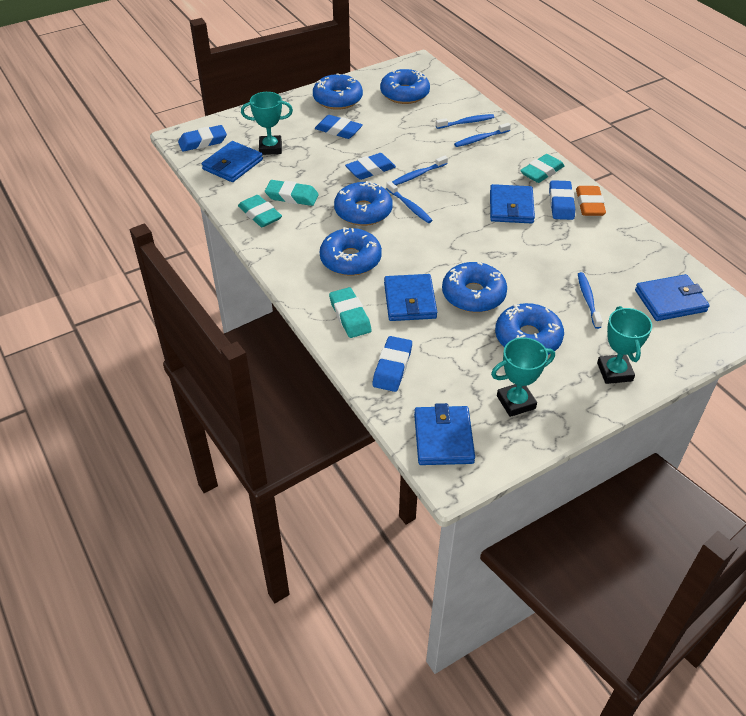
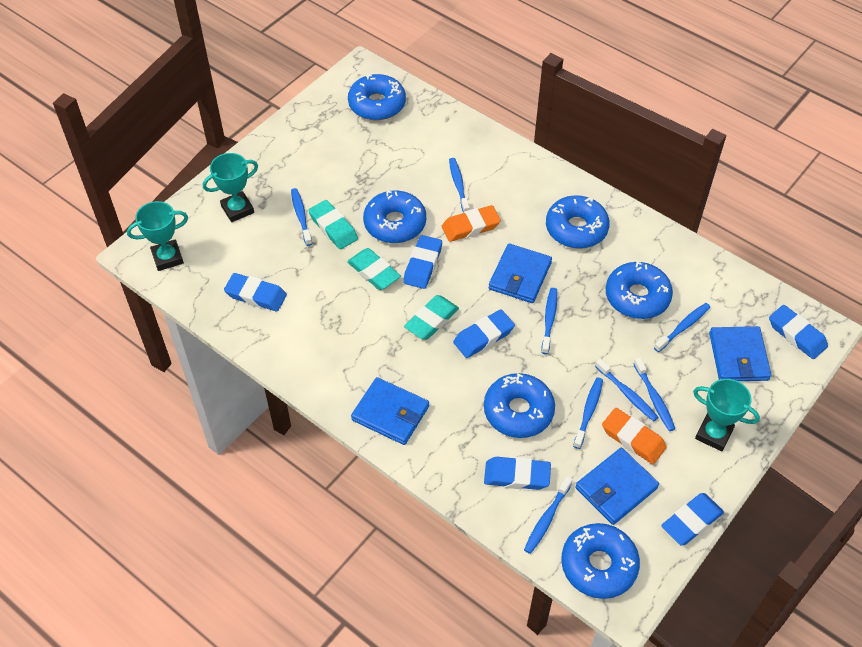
blue eraser: [178,125,227,152] [315,115,363,139] [345,153,396,180] [372,336,412,392] [549,180,575,220] = 5 -> [224,273,287,311] [403,235,442,289] [453,309,515,358] [484,457,551,490] [661,493,724,545] [769,305,828,359] = 6
blue toothbrush: [386,181,433,223] [392,156,448,185] [436,114,494,129] [454,123,511,147] [578,272,603,329] = 5 -> [291,188,312,246] [449,158,470,213] [524,476,572,554] [541,288,557,354] [573,378,603,449] [595,358,658,421] [634,358,675,431] [654,303,710,352] = 8
blue wallet: [202,141,263,182] [384,274,437,321] [414,403,475,465] [490,184,535,223] [635,274,710,321] = 5 -> [351,377,429,445] [489,244,552,303] [575,448,659,525] [709,326,771,381] = 4
orange eraser: [576,186,606,216] = 1 -> [442,205,501,242] [602,408,667,464] = 2
turquoise eraser: [238,195,282,227] [265,180,319,206] [329,287,372,338] [520,154,565,183] = 4 -> [308,200,358,249] [347,248,401,290] [404,295,459,340] = 3

